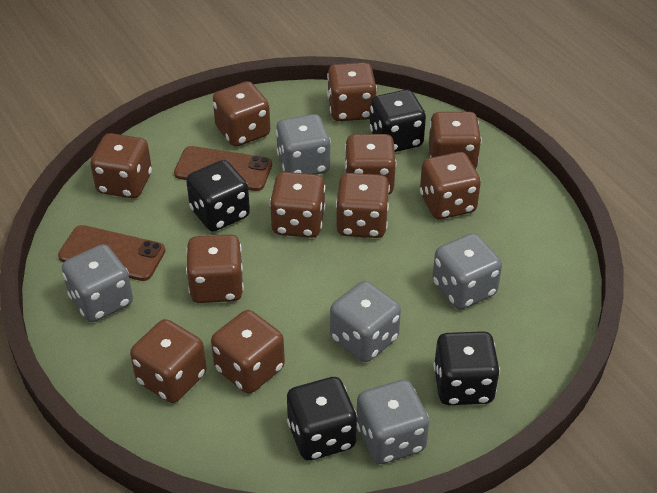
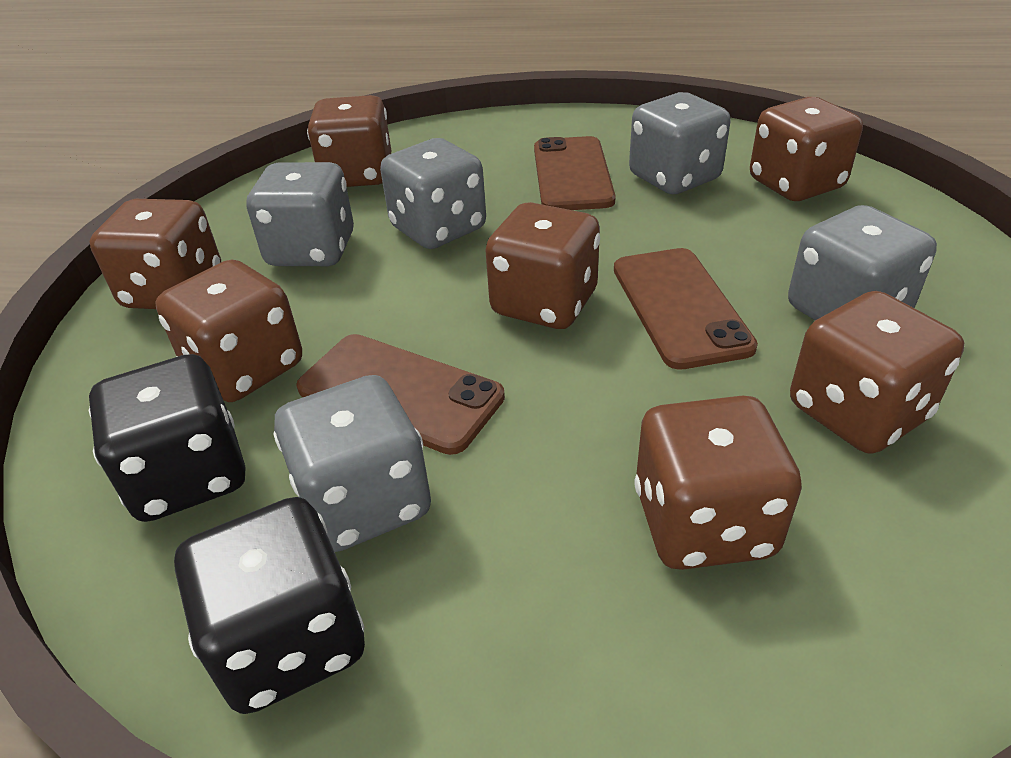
black dice: [186,160,250,231] [287,377,357,461] [370,90,426,152] [434,331,500,405] = 4 -> [89,354,245,522] [174,497,365,714] = 2
brown dice: [90,133,152,198] [130,319,207,403] [186,234,244,303] [211,310,285,393] [213,81,270,147] [270,172,325,238] [327,62,377,121] [336,173,390,238] [345,134,396,195] [420,152,481,219] [429,112,482,169] = 11 -> [90,199,221,309] [155,259,302,402] [307,95,391,187] [485,202,600,329] [634,395,802,570] [750,97,863,201] [790,291,964,454] = 7
brown phone: [58,225,166,281] [174,146,272,191] = 2 -> [296,334,505,455] [534,136,616,210] [614,248,758,370] = 3

